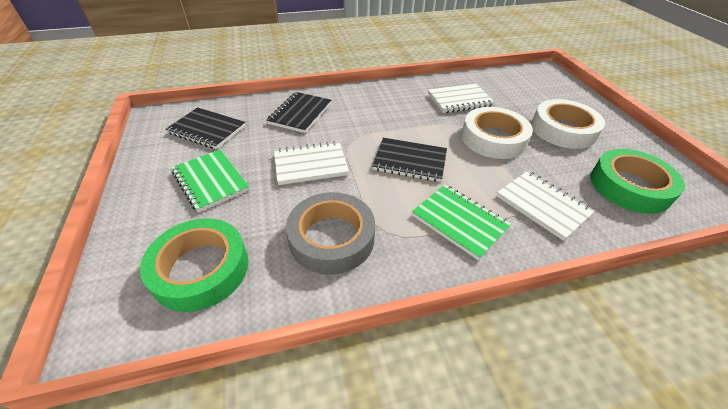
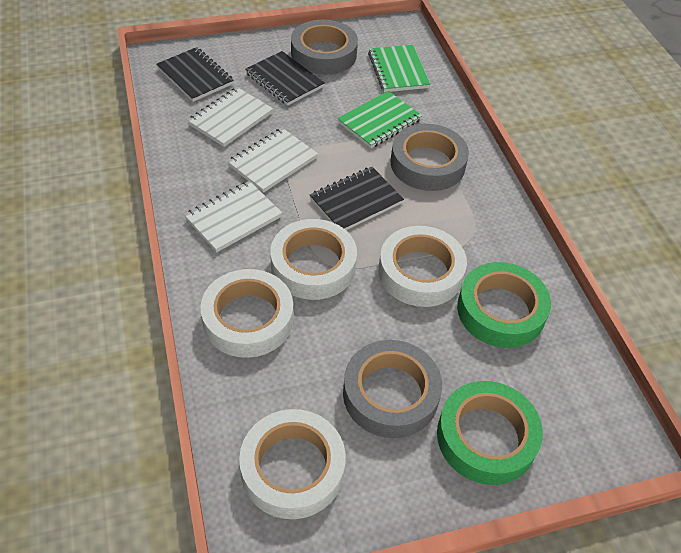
grey tape: [286,192,375,275] = 1 -> [291,20,358,75] [343,340,442,438] [391,124,469,191] = 3
white tape: [461,107,533,159] [531,99,605,149] = 2 -> [200,269,294,358] [239,409,346,519] [270,219,357,300] [379,226,467,307] = 4

